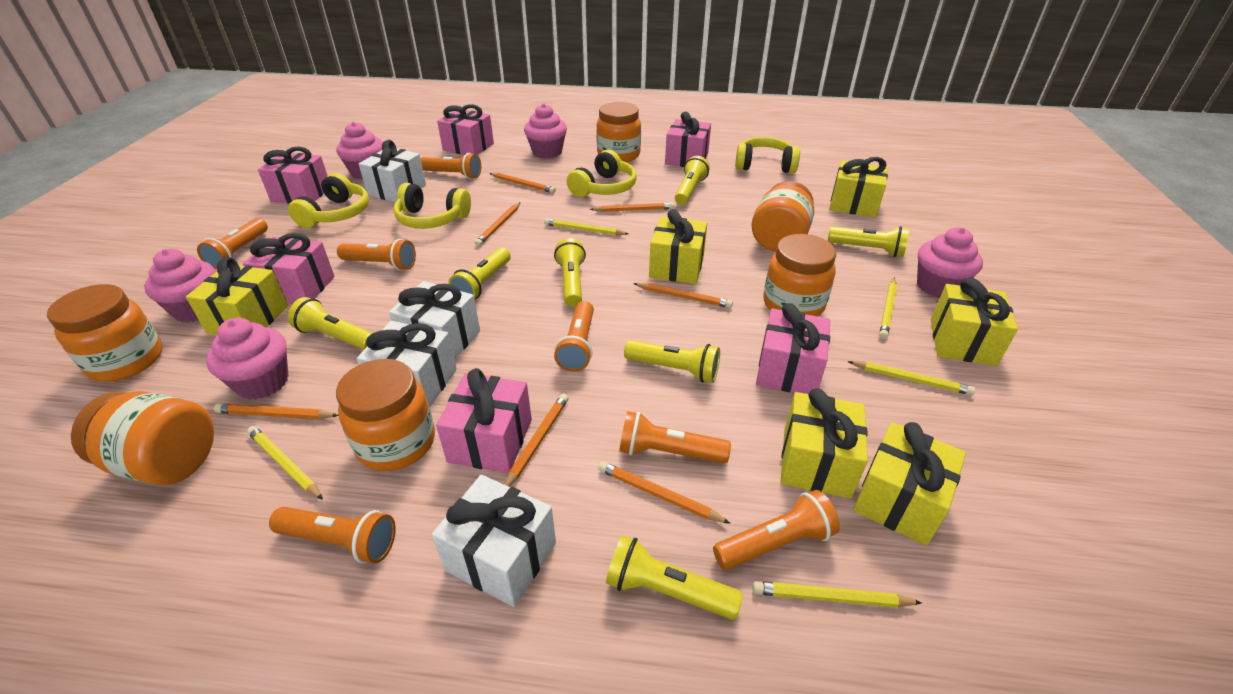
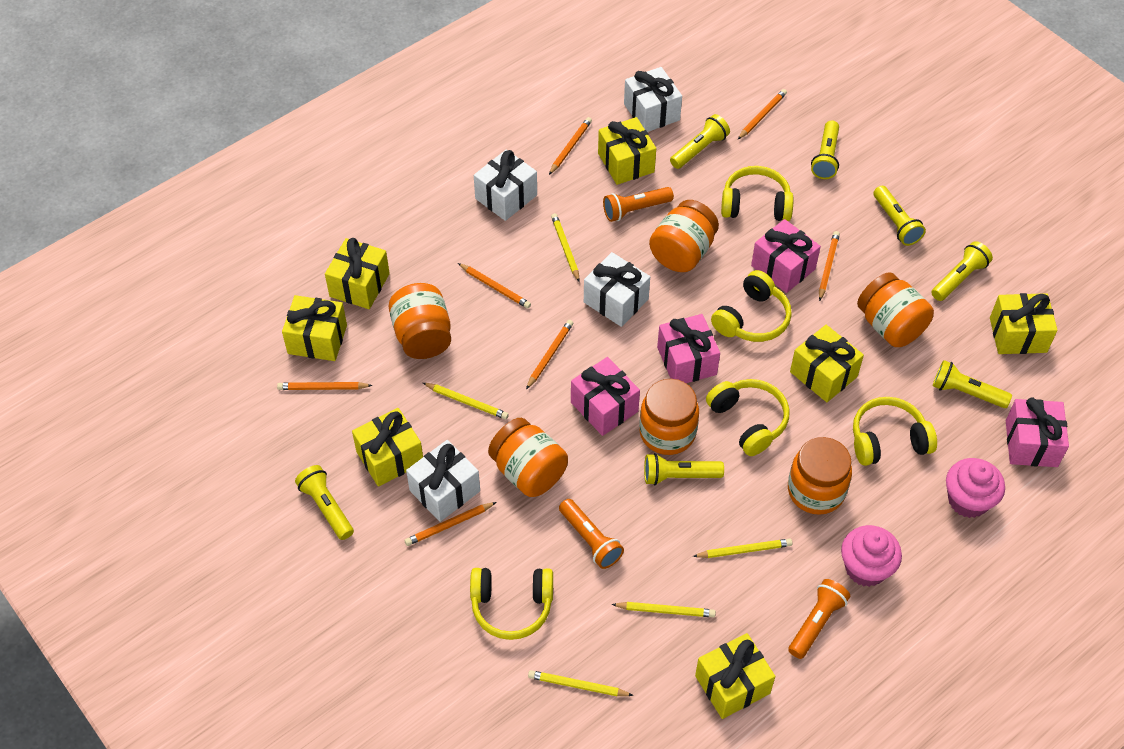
orange flashlight: [197,218,268,269] [269,507,396,563] [337,239,416,271] [421,153,481,179] [554,301,594,372] [619,411,731,464] [713,490,840,570] = 7 -> [559,499,624,569] [603,187,674,222] [788,579,850,659] = 3
pink cupcake: [144,249,216,322] [206,318,289,400] [336,122,383,179] [524,104,567,159] [917,227,983,298] = 5 -> [841,525,902,587] [946,458,1005,518] = 2
pink gift: [243,233,335,303] [258,146,328,204] [436,368,532,473] [437,104,494,155] [665,112,711,167] [756,303,831,394] = 6 -> [571,357,640,436] [657,314,720,383] [751,219,821,293] [1006,398,1069,467] = 4
yellow gift: [186,257,288,335] [649,209,707,284] [780,388,868,499] [829,157,888,218] [853,422,966,545] [931,278,1018,366] = 6 -> [282,295,347,361] [325,238,390,309] [352,408,423,486] [598,117,656,185] [695,633,775,719] [790,325,864,402] [990,293,1058,354] = 7
yellow headphones: [288,173,369,228] [393,183,471,229] [567,150,637,197] [735,137,800,173] = 4 -> [470,568,553,640] [706,379,790,456] [711,270,792,342] [721,166,794,221] [853,397,937,466] = 5

